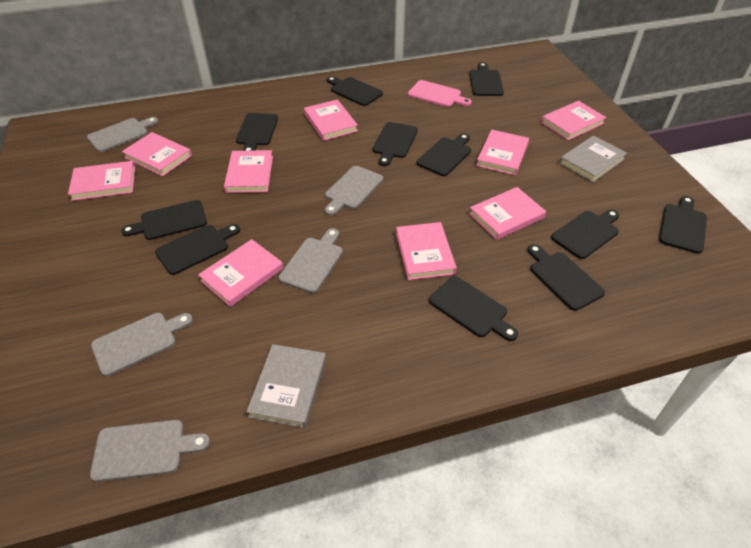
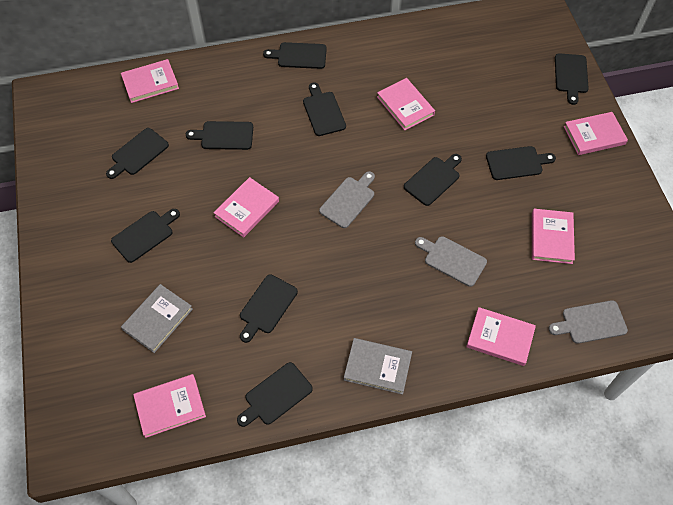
black cutting board: [121,200,207,240] [155,224,240,275] [236,113,278,151] [327,76,383,106] [373,122,418,166] [417,133,471,176] [429,276,518,341] [469,62,504,96] [528,244,605,311] [551,209,619,259] [659,196,707,254] = 11 -> [106,128,169,179] [111,209,180,263] [186,121,253,150] [237,362,313,427] [240,274,298,343] [263,42,327,69] [303,82,346,136] [404,154,462,206] [486,146,556,180] [555,53,589,105] = 10
grey cutting board: [87,117,158,152] [90,420,210,482] [91,313,193,376] [279,228,343,293] [325,166,383,216] = 5 -> [319,171,375,228] [415,236,487,287] [549,300,628,344] = 3
pink book: [68,161,135,201] [122,132,192,176] [198,239,284,307] [224,150,273,193] [304,99,358,141] [396,222,457,280] [469,187,546,240] [476,130,529,175] [541,101,606,140] = 9 -> [121,59,179,103] [133,374,206,438] [214,177,279,238] [377,78,435,130] [466,307,536,366] [532,209,575,264] [564,112,628,155] = 7
pink cutting board: [408,80,472,107] = 1 -> none = 0

